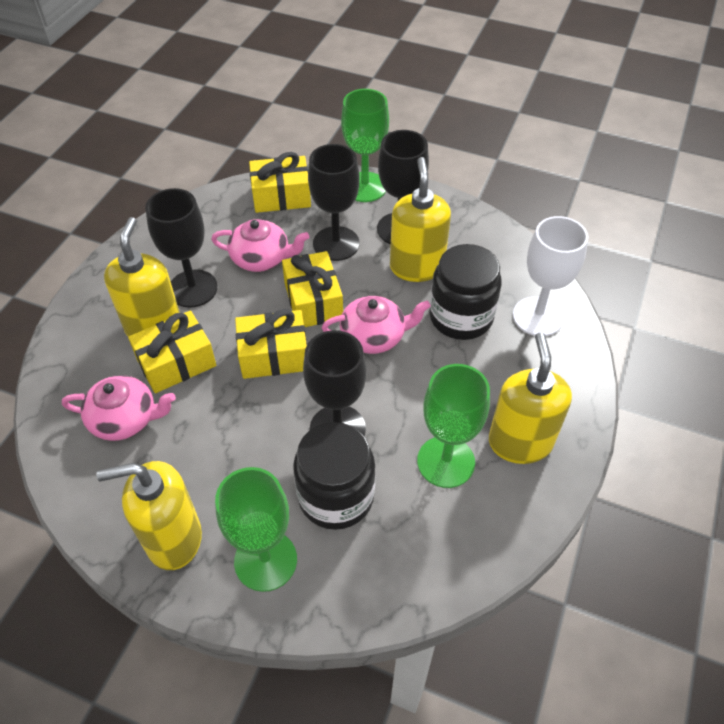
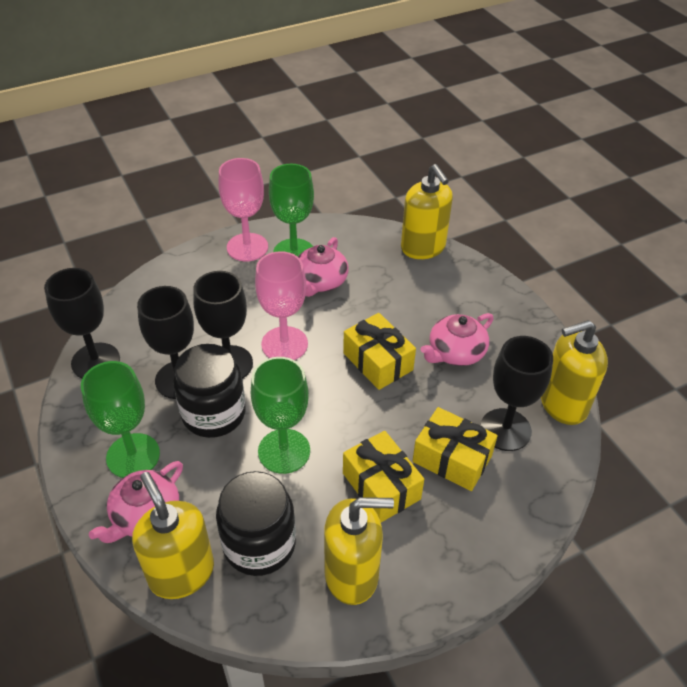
pink goblet: none = 0 -> [218,158,268,261] [255,251,308,360] = 2
white goblet: [513,216,588,336] = 1 -> none = 0
yellow gift: [128,310,216,393] [235,309,307,379] [249,152,311,213] [282,251,343,327] = 4 -> [343,313,416,390] [343,431,424,522] [413,407,498,491] = 3

